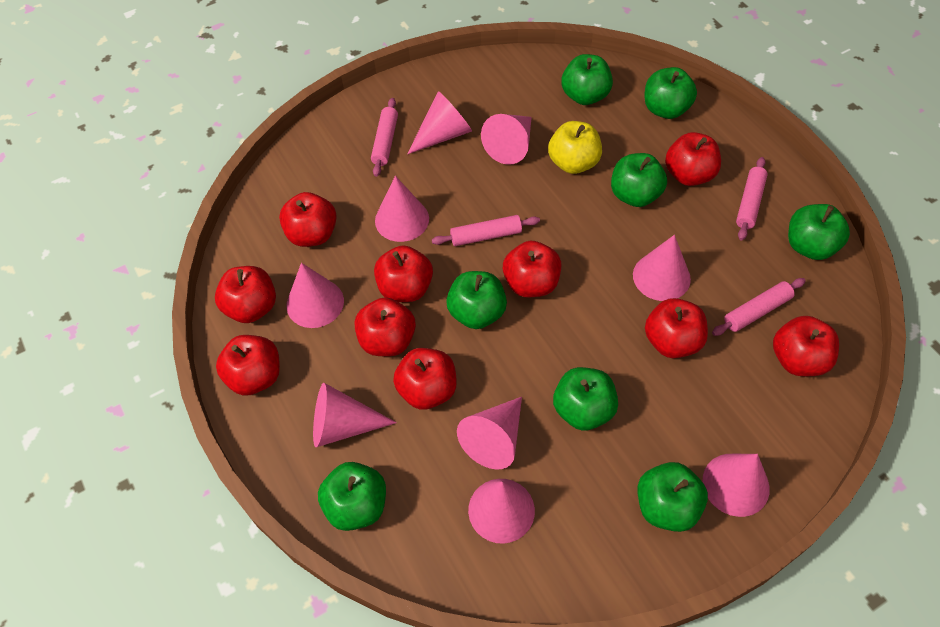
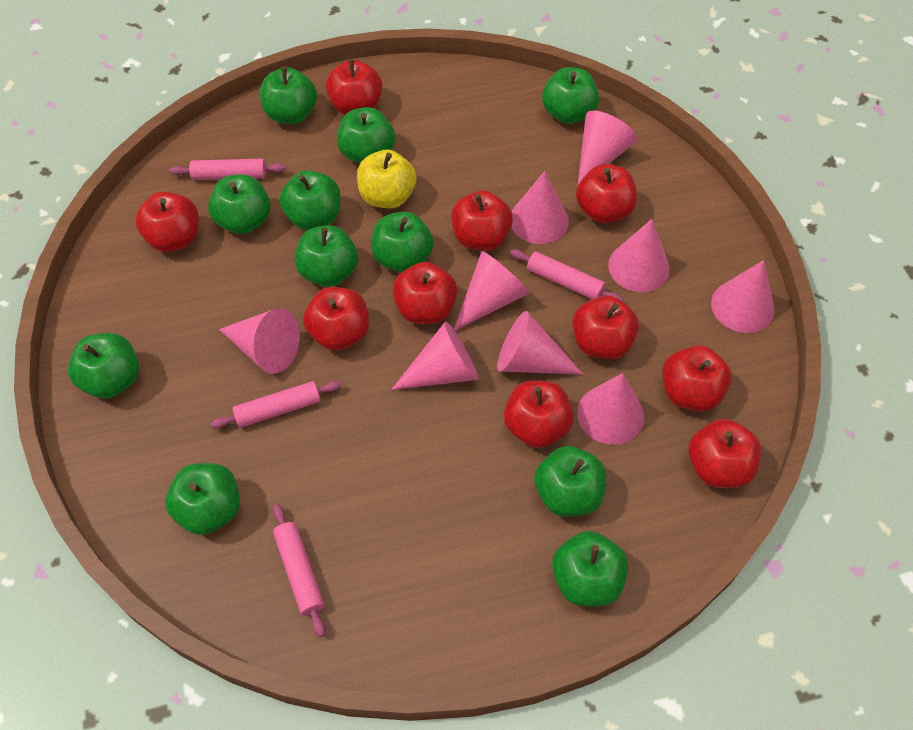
green apple: [318,462,386,531] [446,271,507,329] [553,367,618,431] [562,54,613,105] [611,153,667,207] [637,462,708,532] [644,67,697,119] [788,204,850,260] = 8 -> [68,333,139,399] [165,463,240,535] [208,175,271,234] [260,66,317,124] [280,170,341,230] [295,225,358,287] [337,107,395,163] [371,212,434,272] [534,446,606,517] [542,67,599,124] [552,531,628,607] = 11

